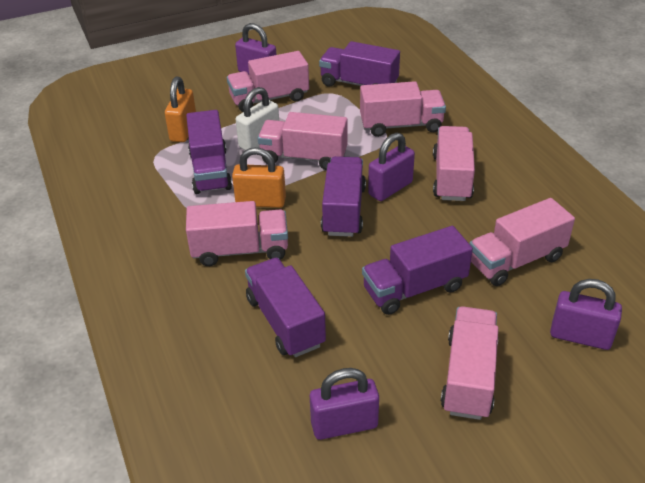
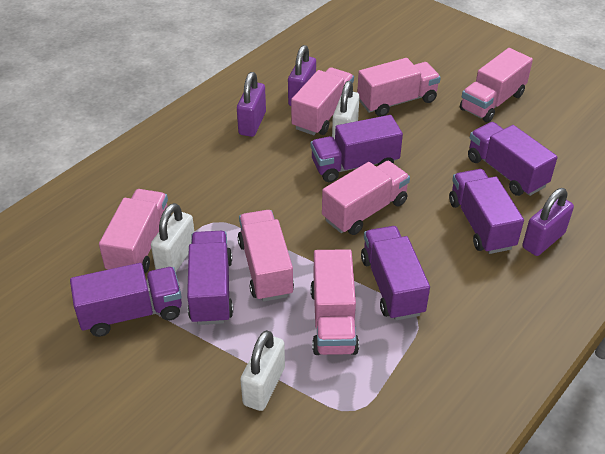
orange padlock: [165,77,196,142] [232,147,286,208] = 2 -> none = 0
purple padlock: [235,23,277,74] [310,368,379,440] [368,133,415,201] [550,279,622,350] = 4 -> [237,72,266,137] [288,45,316,106] [522,188,574,256] = 3
purple truck: [186,110,232,194] [245,258,326,357] [319,41,400,86] [321,156,366,237] [362,226,473,315] = 5 -> [70,263,182,337] [187,231,233,325] [311,115,403,182] [361,226,430,321] [449,169,524,254] [468,122,558,196] = 6
white padlock: [235,87,279,150] = 1 -> [151,203,195,272] [240,330,285,411] [332,81,359,139] = 3

